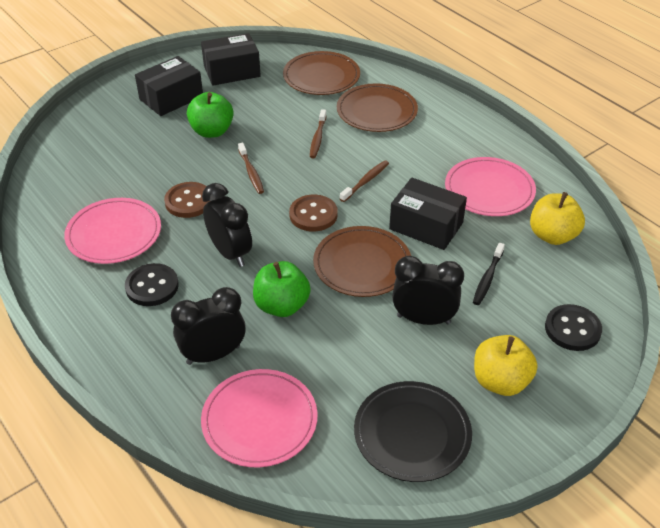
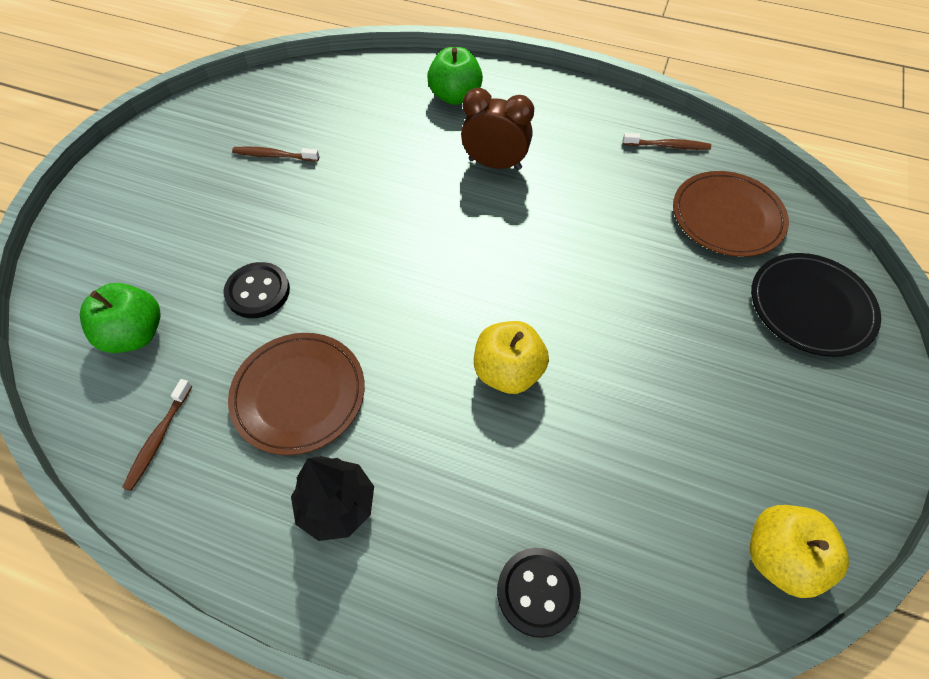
black box: [135,56,203,116] [201,33,261,86] [389,178,467,250] = 3 -> none = 0
black clock: [171,287,246,365] [202,183,252,267] [392,256,464,325] = 3 -> none = 0
black toothbrush: [473,243,505,305] = 1 -> none = 0
black tree: none = 0 -> [291,456,374,541] = 1
brown button: [164,182,210,218] [289,195,338,232] = 2 -> none = 0
brown clock: none = 0 -> [461,88,534,170] = 1
brown plate: [283,51,360,95] [313,226,411,297] [337,83,418,132] = 3 -> [228,333,365,455] [673,171,789,257] = 2
pink plate: [64,198,161,264] [201,369,318,467] [445,157,536,216] = 3 -> none = 0

